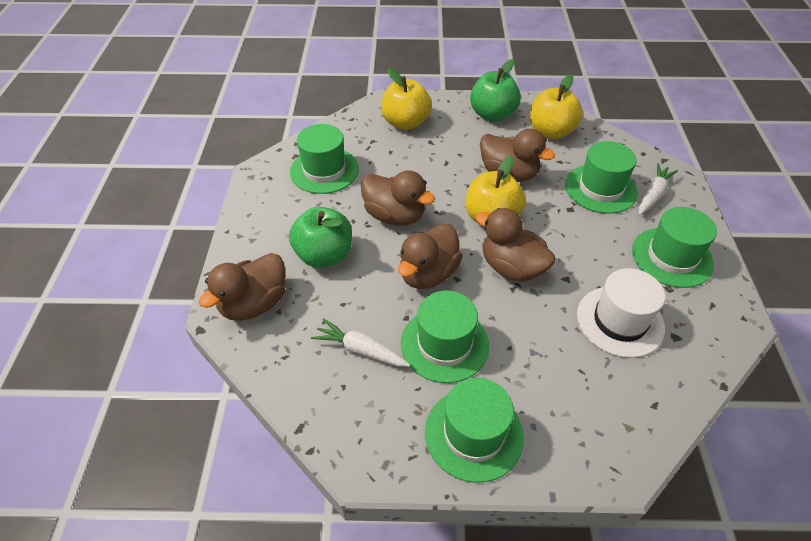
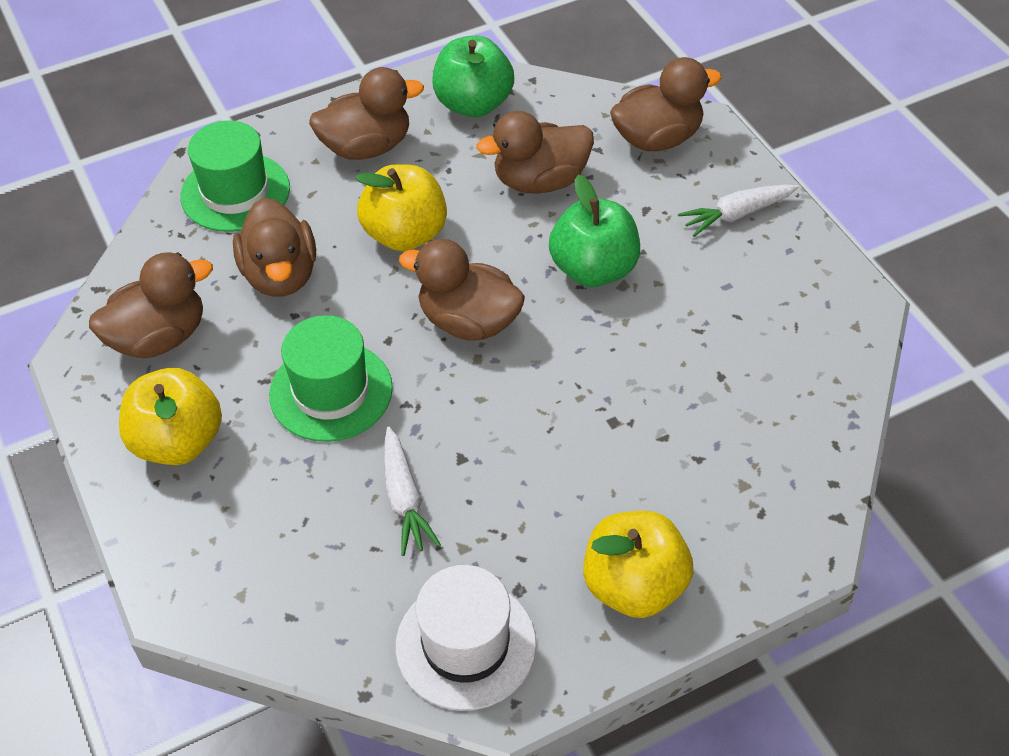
brown duck: [199,253,285,321] [361,170,435,226] [398,223,463,289] [475,208,556,282] [480,129,555,182] = 5 -> [89,252,213,358] [233,198,316,297] [309,67,424,160] [399,239,525,341] [476,111,594,193] [610,57,722,151] = 6
green hat: [290,124,359,194] [401,291,489,383] [425,378,524,483] [565,141,638,214] [632,207,717,288] = 5 -> [180,121,290,232] [269,315,393,442] = 2

